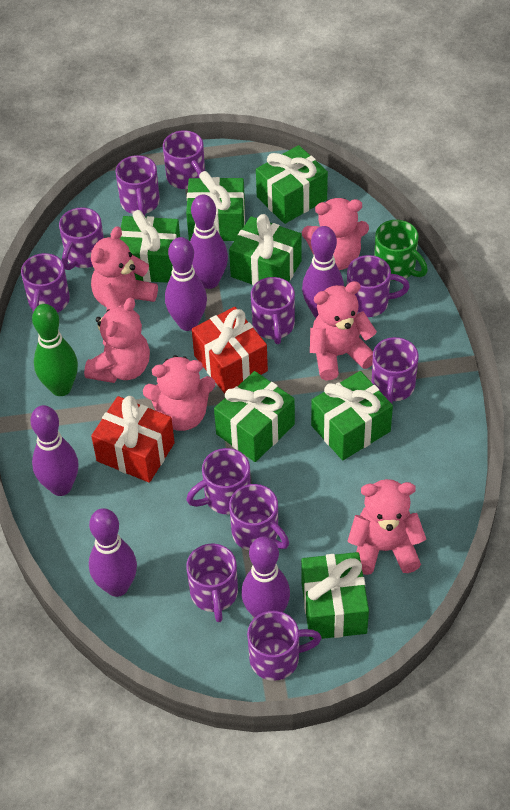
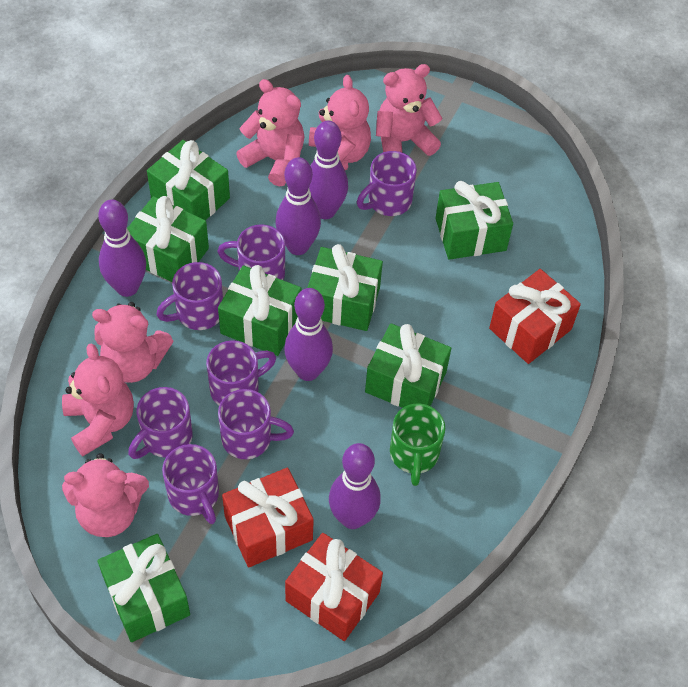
green bowling pin: [32,304,78,396] = 1 -> none = 0
purple bowling pin: [30,405,78,496] [89,508,137,597] [165,237,207,331] [190,194,228,289] [242,536,290,618] [302,226,344,318] = 6 -> [98,200,146,297] [275,157,321,255] [284,288,333,381] [309,121,348,219] [329,443,381,529] = 5
purple mug: [21,253,70,313] [59,207,104,270] [116,155,160,216] [163,130,205,189] [186,448,251,514] [186,544,238,622] [229,484,289,550] [247,611,322,681] [251,277,295,344] [347,255,410,317] [372,337,419,404] = 11 -> [128,387,193,459] [156,262,223,330] [162,444,219,524] [206,340,276,405] [217,224,285,280] [218,389,294,459] [357,151,417,216] = 7
red gift: [91,396,175,483] [192,307,268,394] = 2 -> [222,468,314,567] [285,533,383,641] [489,269,581,364] = 3

